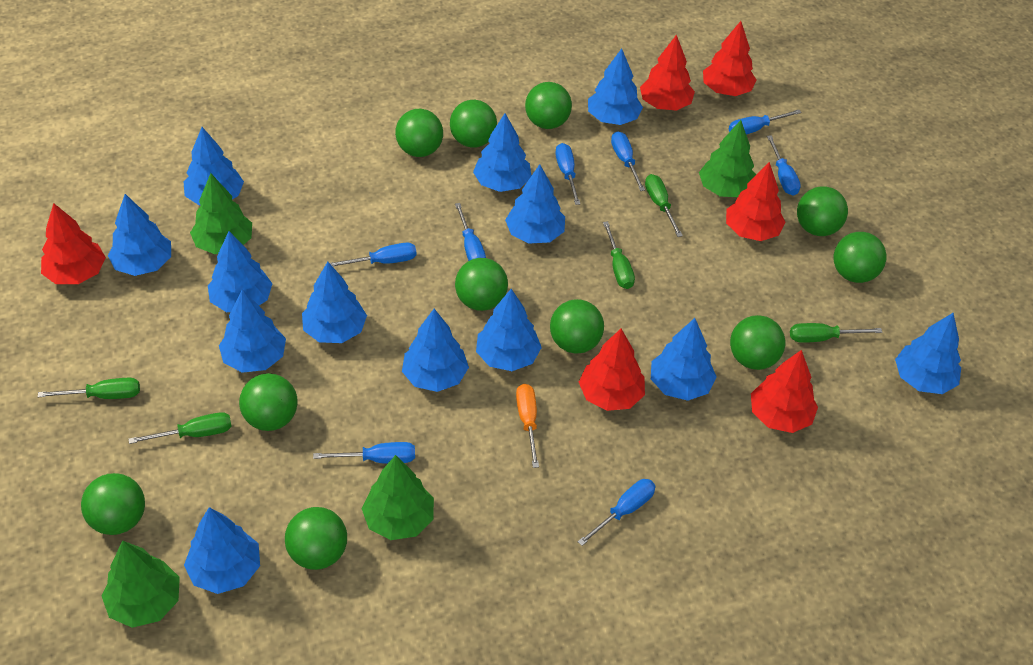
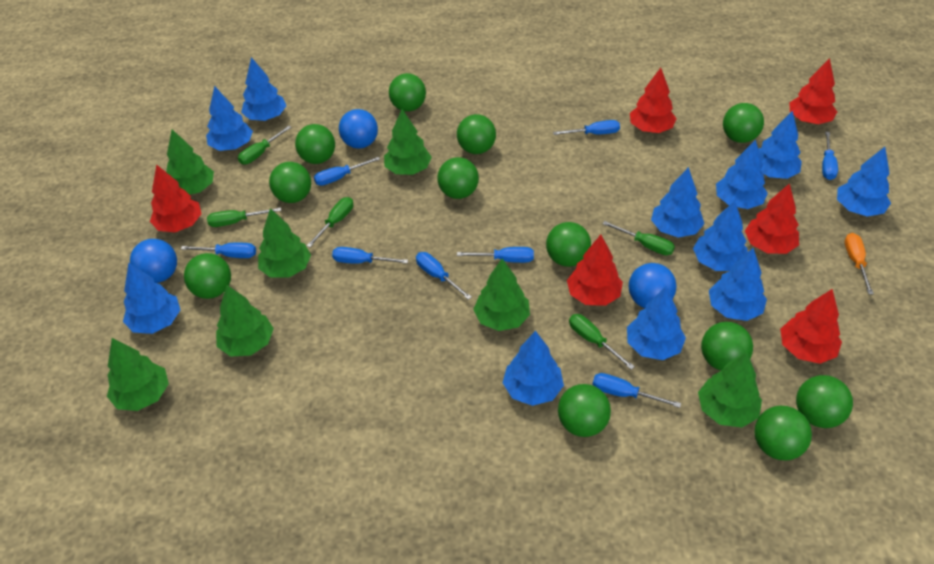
blue ball: none = 0 -> [130,239,177,283] [339,109,378,149] [629,263,677,309] = 3
blue tree: [108,194,171,276] [184,127,244,206] [184,507,260,594] [208,231,272,312] [219,290,286,373] [302,262,367,343] [402,309,469,392] [473,113,531,192] [476,289,542,371] [505,164,565,244] [588,48,643,125] [651,318,717,401] [895,313,961,394] = 13 -> [123,263,180,334] [206,86,253,151] [241,57,286,121] [502,331,564,406] [627,286,686,360] [651,167,704,237] [693,201,748,271] [709,248,767,321] [716,140,768,209] [759,111,802,179] [837,147,891,217] = 11
green ball: [81,473,145,535] [239,373,298,431] [285,507,347,570] [395,109,443,157] [450,100,497,148] [455,258,508,311] [525,82,572,129] [550,299,604,354] [730,315,785,370] [797,186,848,236] [834,232,886,283] = 11 -> [184,253,231,299] [269,162,311,203] [295,124,335,164] [389,73,426,112] [437,157,479,199] [457,114,496,154] [546,222,591,267] [558,384,611,437] [701,322,753,371] [723,103,764,143] [754,406,812,460] [796,375,853,428] = 12
green tree: [102,540,180,628] [190,173,252,254] [361,455,434,540] [699,120,756,197] = 4 -> [107,338,169,411] [166,130,214,195] [216,285,274,357] [258,208,311,278] [384,109,432,175] [473,259,530,331] [698,352,762,427] = 7

